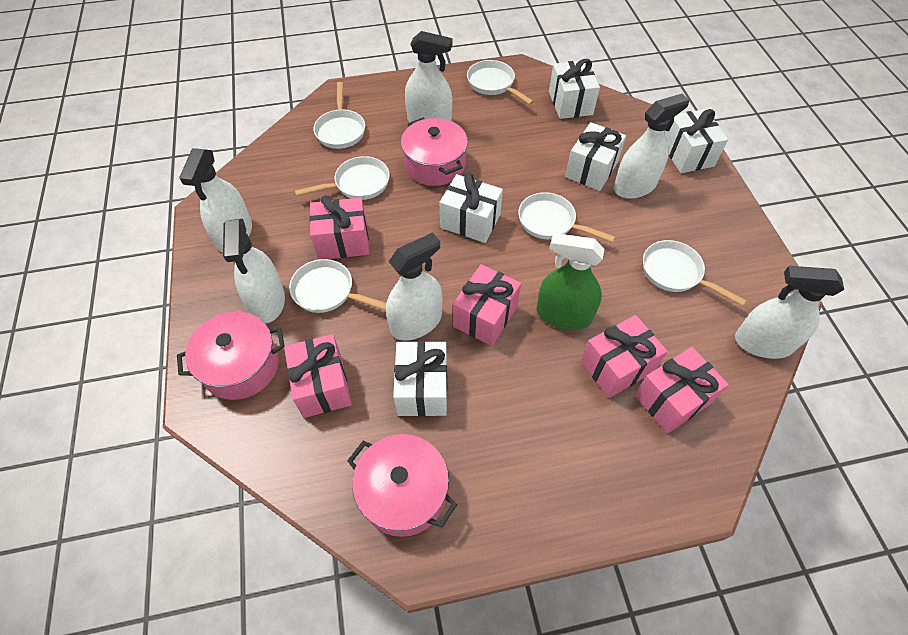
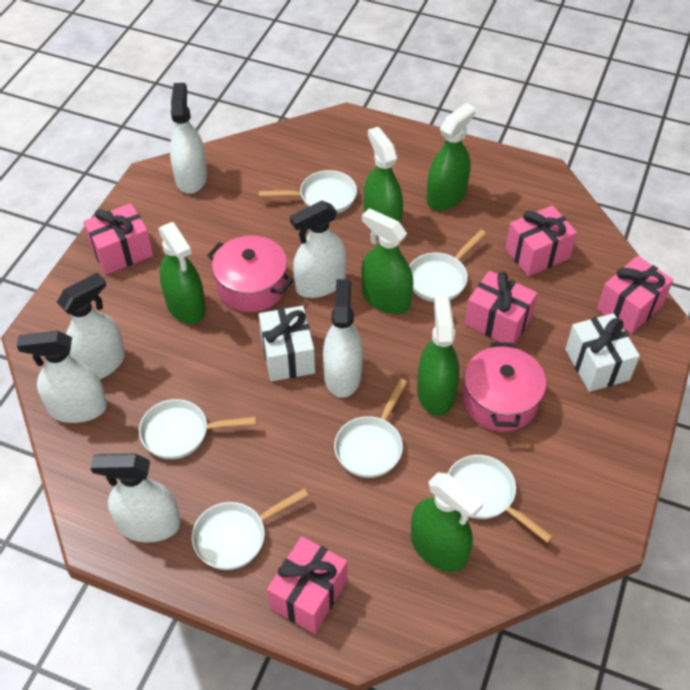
green spray bottle: [537,233,605,330] = 1 -> [159,222,206,324] [361,208,413,314] [363,127,403,223] [411,472,483,572] [417,297,459,416] [427,103,476,210] = 6
pink pot: [177,312,285,400] [347,434,457,537] [401,118,468,186] = 3 -> [207,235,294,312] [463,342,546,432] = 2
white gift: [393,341,447,417] [440,173,503,243] [549,59,600,119] [565,122,626,191] [665,109,728,173] = 5 -> [259,306,315,381] [565,313,640,392] = 2

